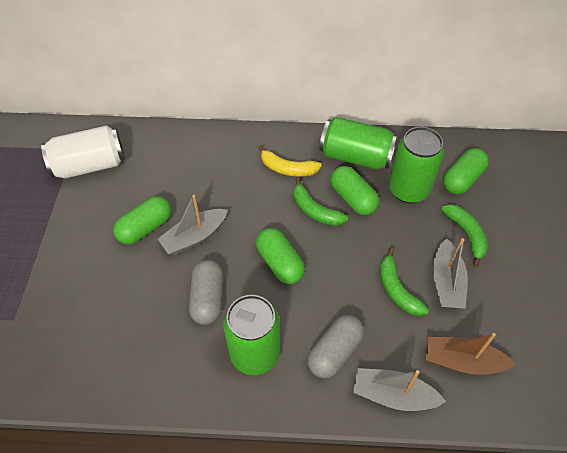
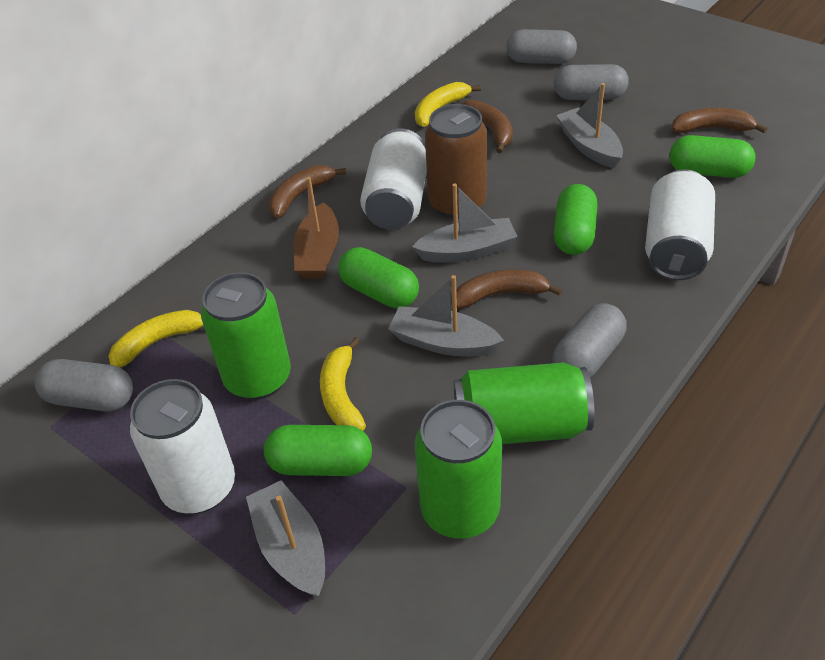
brown banana: none = 0 -> [268,165,346,218] [456,269,562,308] [461,100,513,153] [672,108,767,133] = 4
brown can: none = 0 -> [425,104,487,219] = 1
green banana: [294,177,348,226] [380,248,429,316] [441,204,488,267] = 3 -> none = 0
grey boat: [158,195,228,255] [353,368,446,411] [433,238,468,309] = 3 -> [246,480,325,597] [388,275,504,356] [412,184,518,263] [556,83,623,168] = 4
grey capsule: [189,260,223,325] [307,315,364,378] = 2 -> [34,359,133,411] [507,29,577,64] [553,303,627,377] [554,64,629,100] = 4
white can: [41,125,125,179] = 1 -> [130,379,235,514] [360,128,427,230] [645,169,715,280] = 3
yellow banana: [258,145,322,177] = 1 -> [108,310,204,367] [320,337,366,431] [415,82,481,127] = 3

